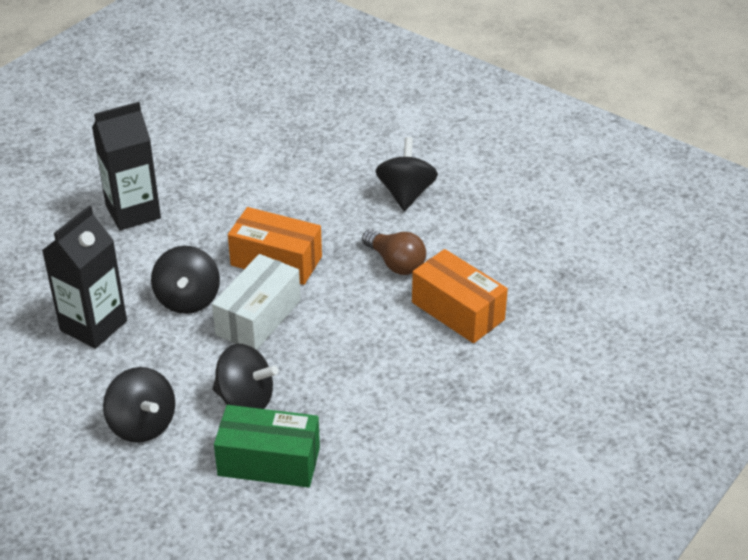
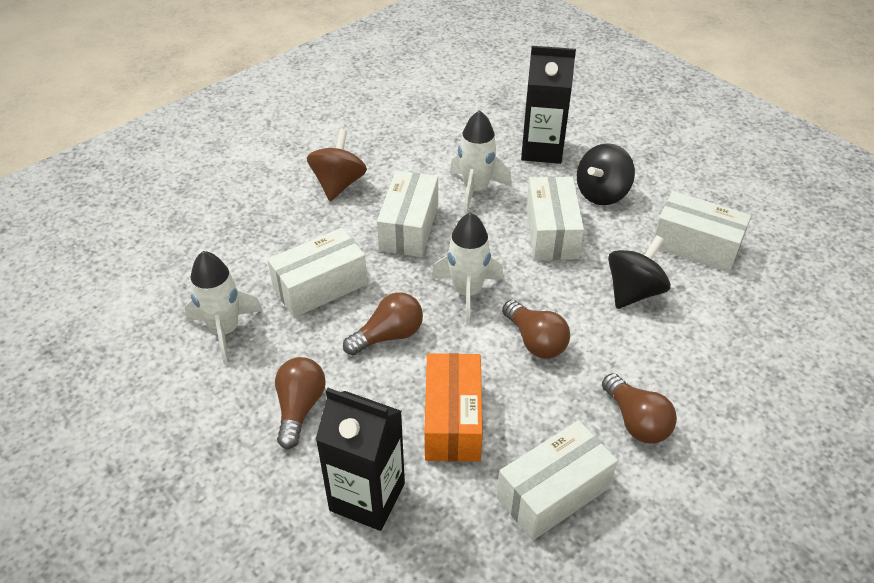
black spinning top: [103,367,175,443] [151,246,220,314] [213,344,278,409] [376,137,438,211] = 4 -> [577,143,635,205] [608,235,671,309] = 2
brown light bulb: [362,229,426,275] = 1 -> [275,357,326,449] [343,292,423,355] [502,300,570,359] [602,373,677,444] = 4
brown spinning top: none = 0 -> [307,129,367,201] = 1
green box: [214,405,320,488] = 1 -> none = 0
orange box: [228,207,322,285] [412,249,508,343] = 2 -> [424,353,483,462] = 1
white box: [212,254,301,350] = 1 -> [267,228,367,318] [377,170,438,257] [497,420,618,540] [526,177,584,260] [653,191,751,273] = 5
white rocket: none = 0 -> [185,251,263,365] [431,212,504,324] [450,110,512,214] = 3

